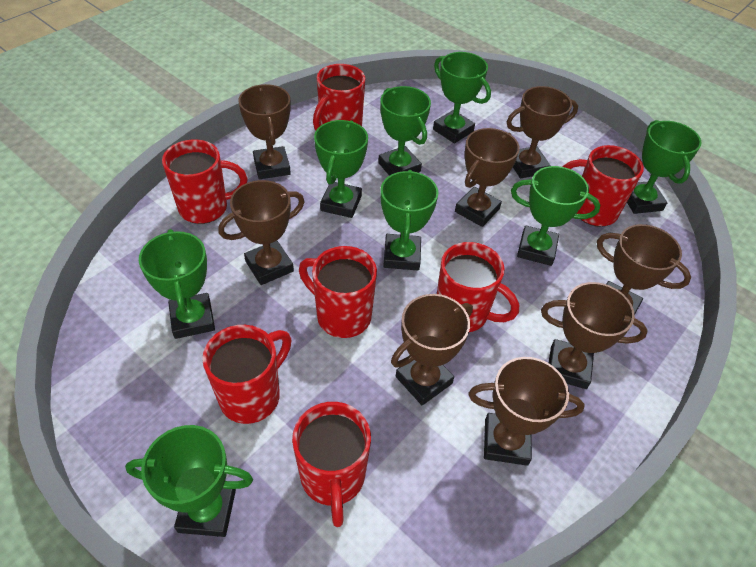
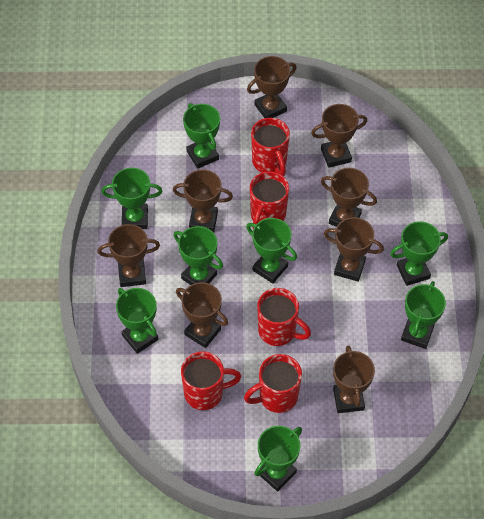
red mug: [162,139,247,224] [202,325,291,424] [292,402,371,527] [299,246,377,338] [313,64,365,130] [437,242,519,332] [563,145,644,227] = 7 -> [181,351,241,410] [244,354,302,413] [250,171,289,229] [251,118,290,176] [257,288,311,346] = 5

